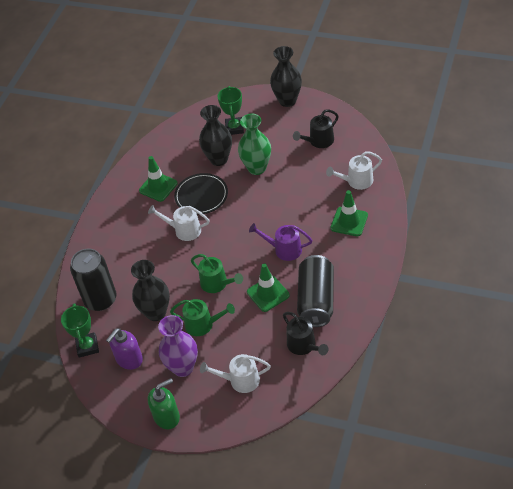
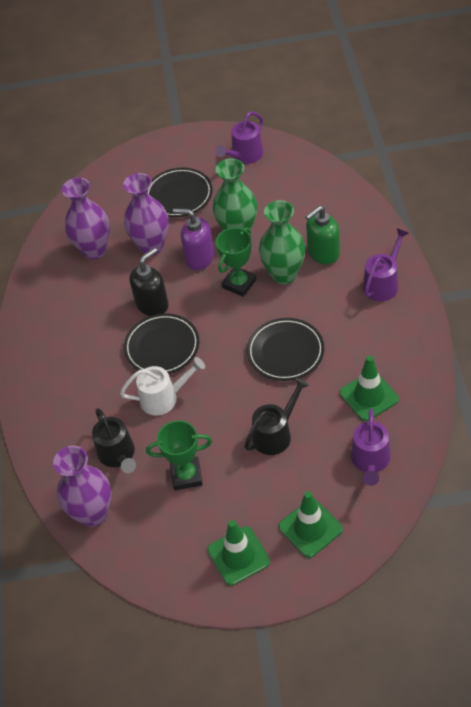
black can: [70,249,117,311] [297,255,334,327] = 2 -> none = 0
black plate: [174,173,228,215] = 1 -> [124,313,199,374] [147,168,212,217] [247,318,324,381] = 3
black soap dispenser: none = 0 -> [129,248,169,316] = 1
black vase: [131,260,170,321] [199,105,232,166] [270,46,302,107] = 3 -> none = 0
green vase: [238,114,271,175] = 1 -> [213,158,257,231] [259,200,305,284] = 2
green watering can: [170,299,235,336] [191,254,243,293] = 2 -> none = 0
purple vase: [158,315,198,377] = 1 -> [53,446,111,527] [62,177,110,259] [123,173,169,255] = 3
purple watering can: [249,223,312,261] = 1 -> [215,112,263,164] [351,409,390,486] [363,228,408,301] = 3
white watering can: [148,205,210,241] [200,354,271,393] [326,151,382,190] = 3 -> [120,357,205,415] = 1

